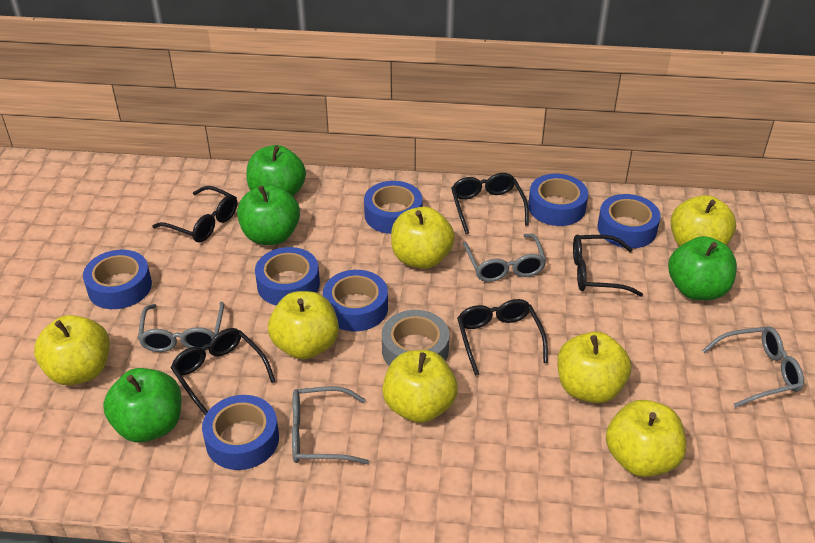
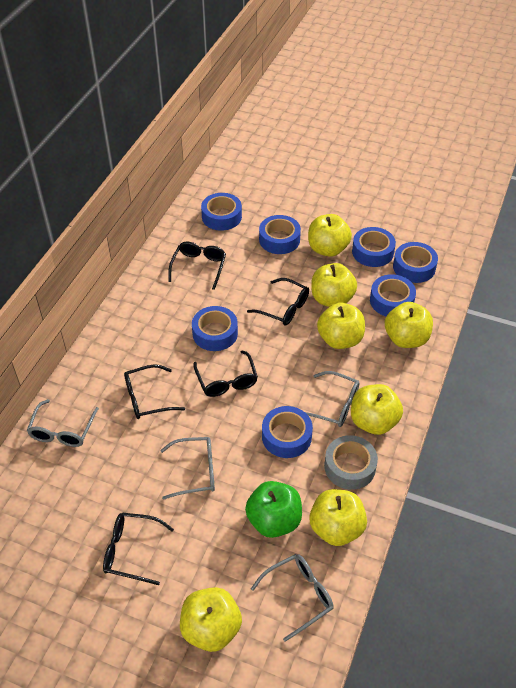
green apple: [103,368,181,443] [237,184,300,245] [246,145,306,196] [668,236,737,300] = 4 -> [245,481,302,538] = 1

